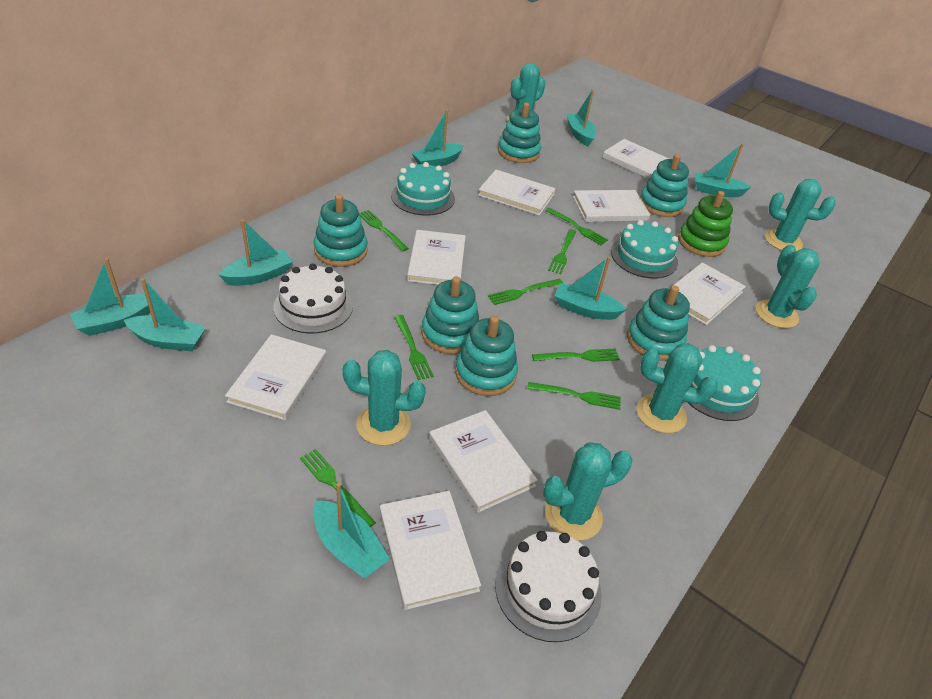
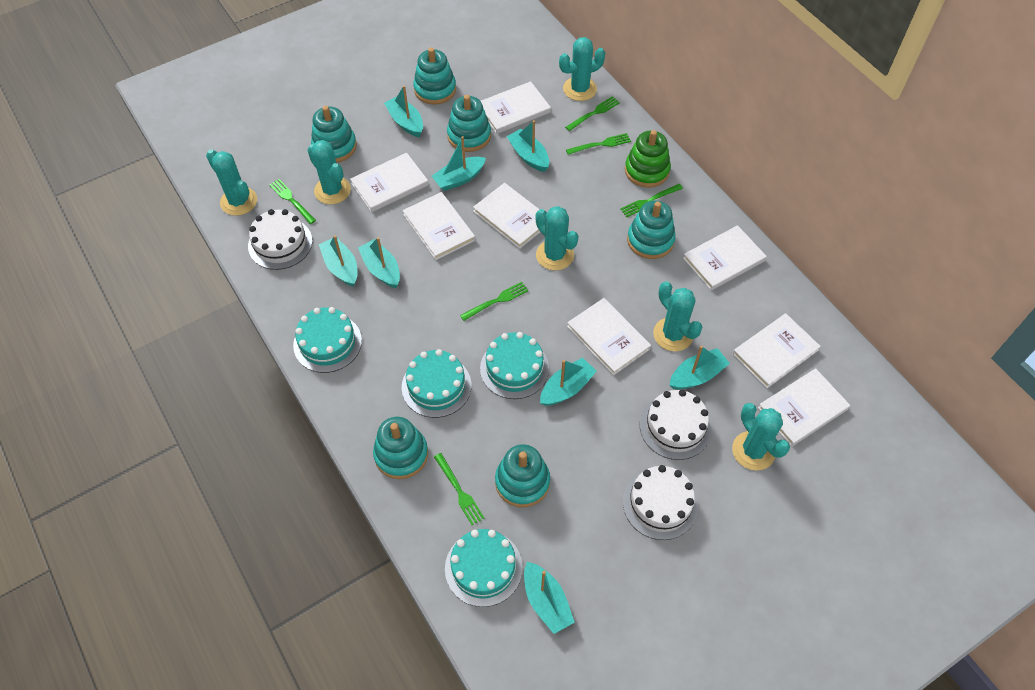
green fork: [300,449,376,527] [359,210,409,251] [394,315,434,380] [488,279,563,305] [527,382,621,410] [532,349,620,362] [545,208,608,245] [548,229,576,274] = 8 -> [269,179,316,224] [434,453,484,525] [460,282,529,321] [565,96,620,131] [566,133,631,155] [620,184,683,217] = 6
turquoise cake: [391,162,455,216] [611,220,678,279] [687,345,761,421] = 3 -> [293,307,362,373] [402,349,472,418] [445,529,523,607] [480,332,549,399] = 4
white cake: [273,263,353,334] [495,531,602,642] = 2 -> [248,209,312,270] [623,465,698,540] [640,390,712,460] = 3

